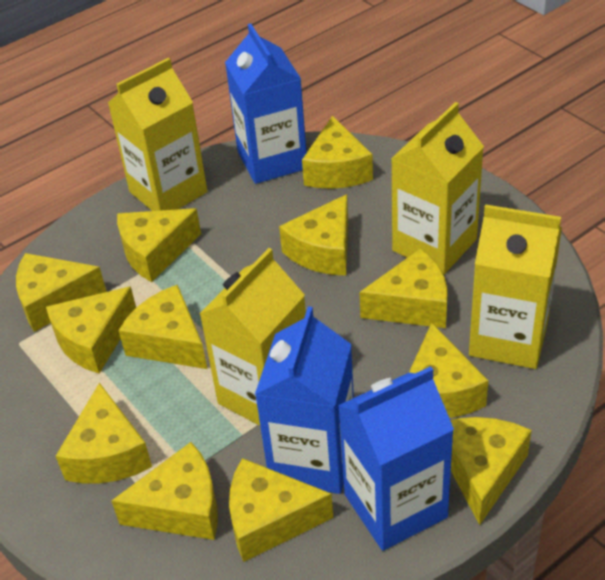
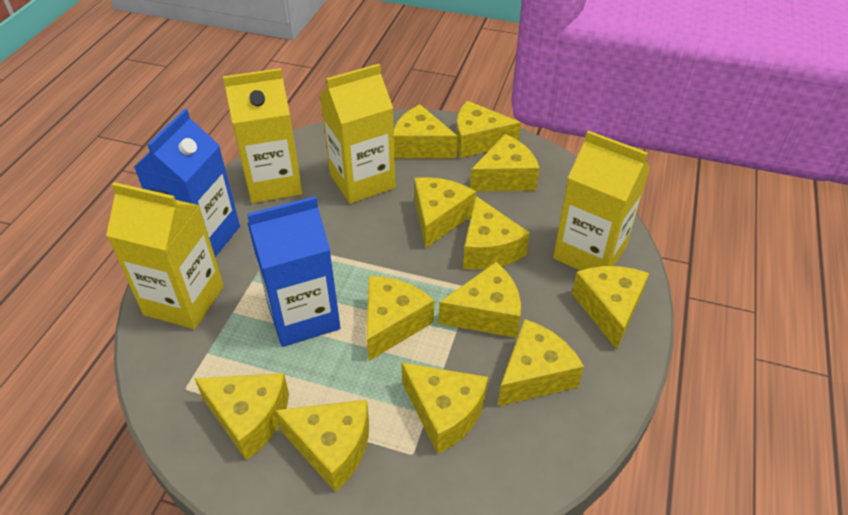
blue carton: [225,23,307,184] [255,306,354,494] [338,366,454,551] = 3 -> [134,109,240,257] [247,196,341,347] = 2

